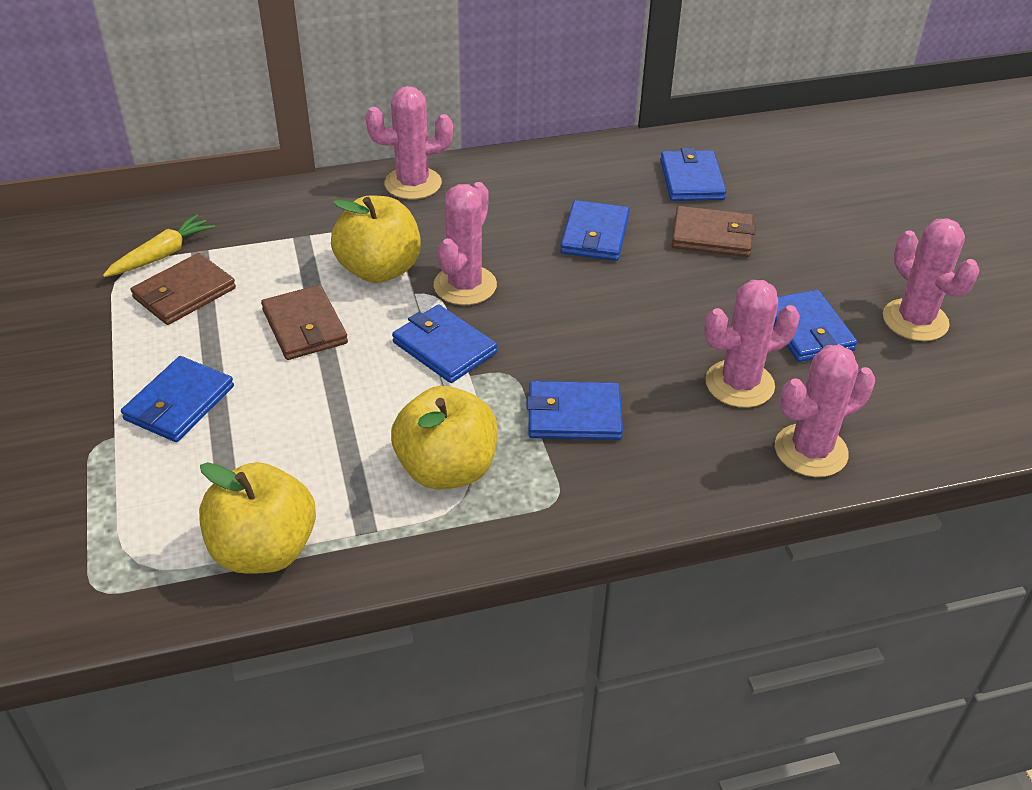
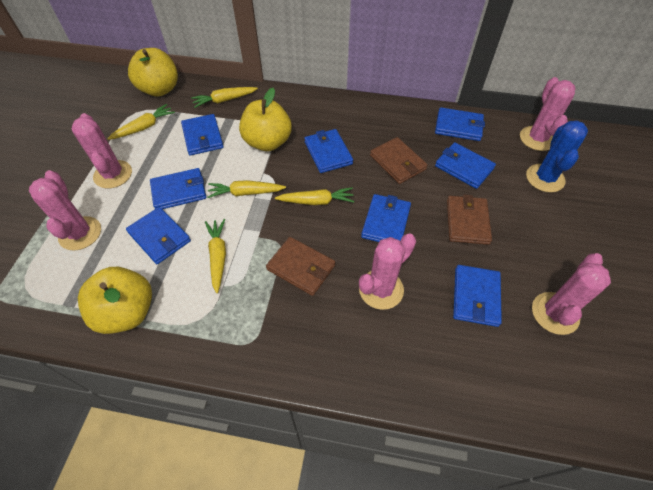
blue cactus: none = 0 -> [526,120,588,192] = 1
blue wallet: [121,356,234,442] [392,304,497,383] [527,381,623,440] [560,200,629,261] [660,148,726,201] [774,289,857,362] = 6 -> [126,207,191,264] [150,168,206,209] [181,114,224,156] [304,129,353,173] [361,194,411,242] [435,107,485,141] [435,142,496,189] [453,265,502,327] = 8
yellow carrot: [103,214,215,277] = 1 -> [107,104,175,140] [191,87,258,108] [205,219,226,293] [207,180,286,198] [275,187,354,205] = 5

